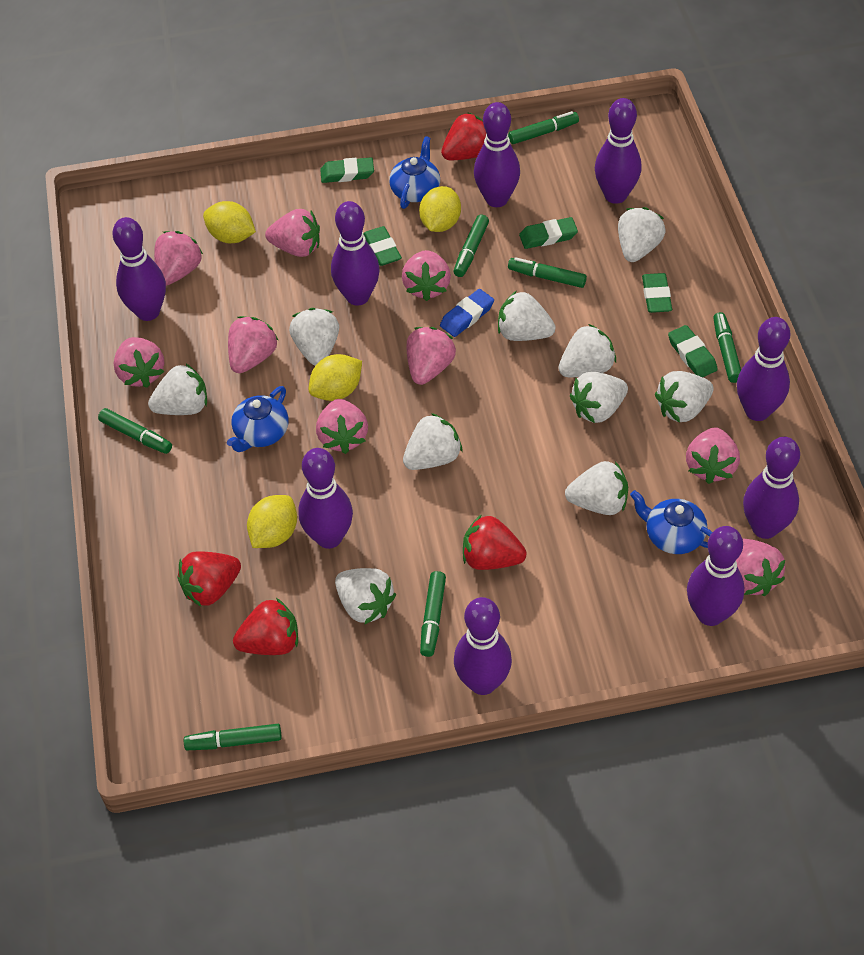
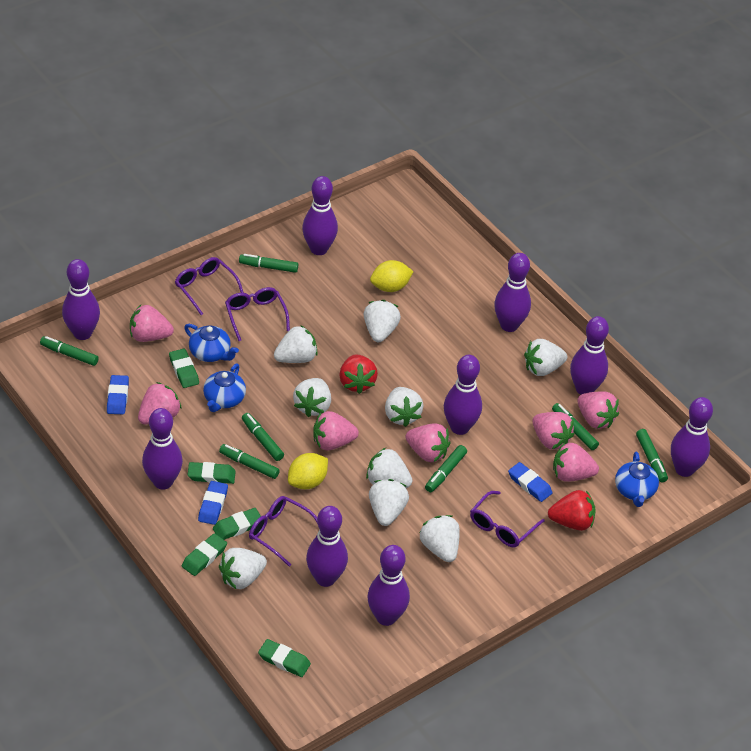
blue eraser: [440,289,494,337] = 1 -> [107,375,129,414] [198,481,228,525] [508,462,552,502] = 3
pink strawberry: [114,337,164,388] [154,231,203,286] [228,316,278,373] [265,209,320,257] [316,399,368,454] [402,250,451,301] [407,327,456,385] [686,427,740,484] [736,539,785,596] = 9 -> [130,305,174,342] [138,382,182,424] [313,411,359,451] [406,424,450,462] [532,412,574,450] [553,442,599,482] [577,391,619,429] = 7
purple glasses: none = 0 -> [175,257,244,315] [225,287,290,341] [249,496,318,567] [470,491,545,547] = 4
red strawberry: [178,551,241,607] [233,598,298,655] [441,112,486,160] [463,514,527,570] = 4 -> [339,354,378,394] [548,490,596,531] = 2
white strawberry: [148,364,207,415] [289,308,339,366] [335,568,396,625] [403,413,462,470] [498,291,556,341] [558,324,616,377] [565,461,628,515] [570,372,628,423] [618,207,665,262] [655,371,714,422] = 10 -> [219,548,267,589] [274,325,318,363] [293,378,331,417] [364,300,401,342] [366,448,413,488] [369,479,409,526] [385,387,423,427] [419,515,460,562] [524,339,567,376] = 9
yellow lemon: [203,201,256,243] [247,495,297,548] [309,354,362,401] [419,186,461,232] = 4 -> [288,453,328,489] [370,260,414,292] = 2

